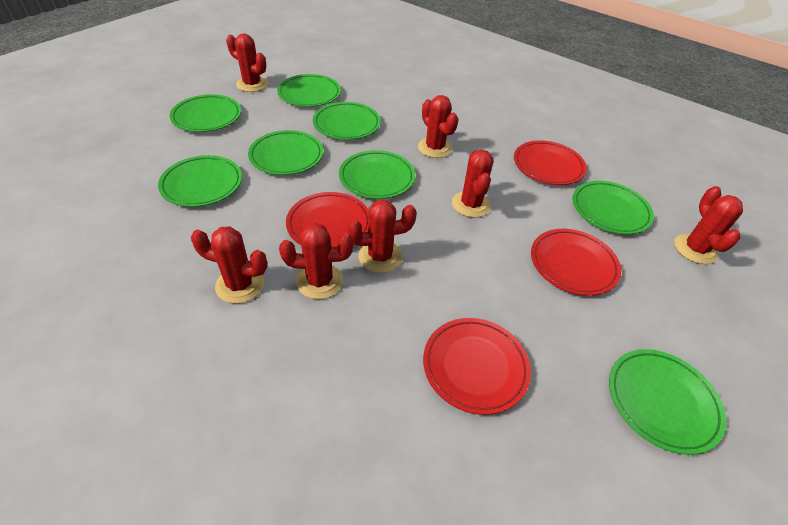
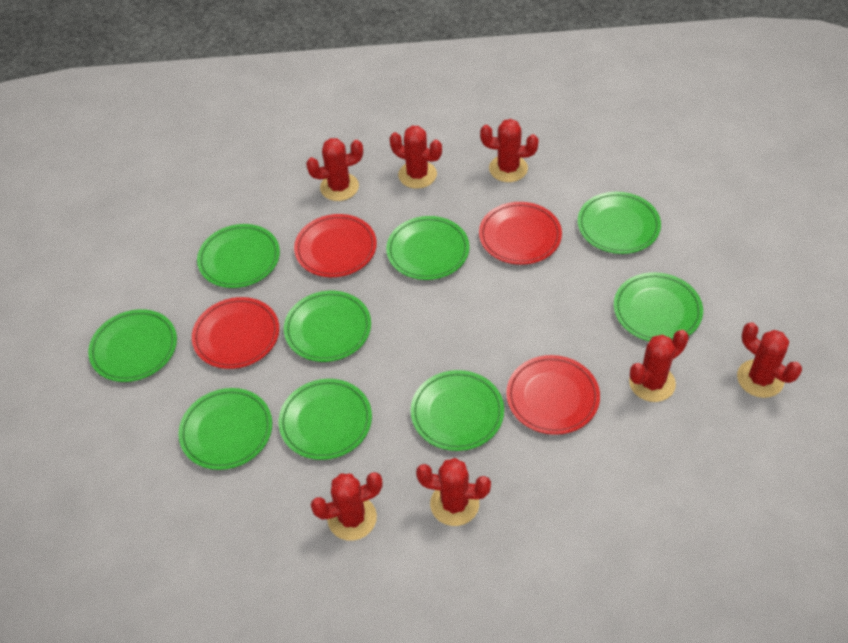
green plate: [158,155,242,207] [170,94,241,132] [248,130,323,175] [277,74,341,107] [313,102,381,140] [339,150,415,199] [573,181,654,234] [609,349,726,455] = 8 -> [88,309,177,382] [178,388,272,470] [197,224,280,288] [279,379,372,460] [284,291,371,362] [386,216,469,280] [411,370,504,451] [578,192,661,254] [614,272,703,342] = 9

